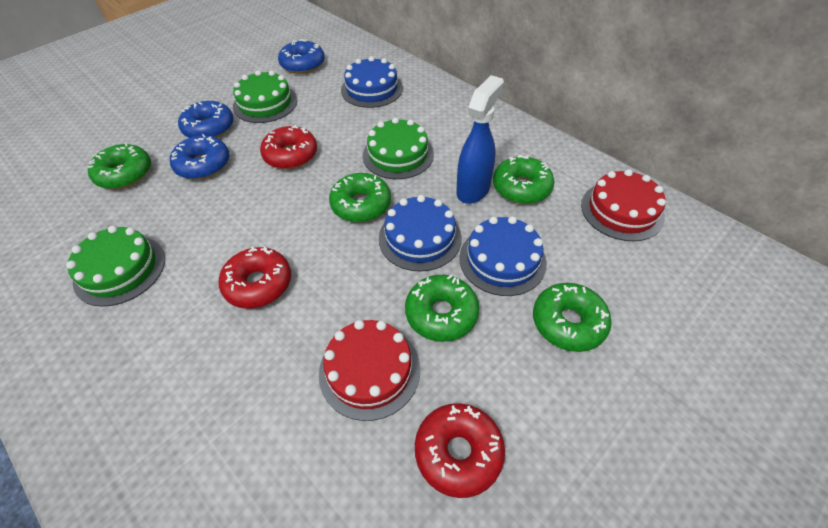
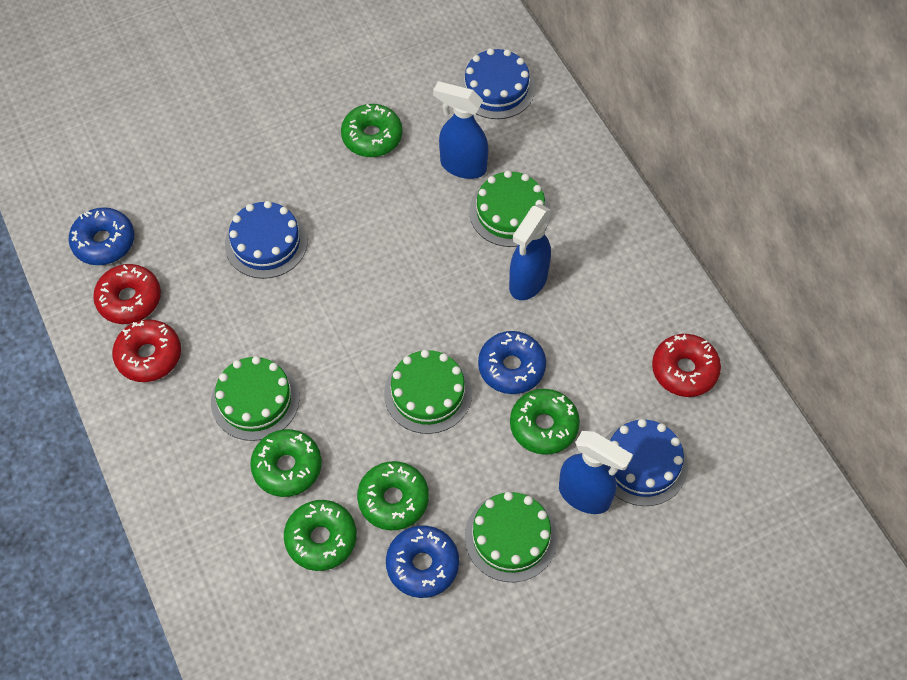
blue spray bottle: [456,75,504,204] = 1 -> [433,81,488,179] [509,204,551,300] [559,431,633,514] = 3
green cake: [66,226,165,307] [233,70,298,123] [363,118,434,179] = 3 -> [211,356,299,441] [384,350,472,434] [465,492,558,582] [469,170,551,247] = 4
red cake: [319,320,420,421] [581,169,666,241] = 2 -> none = 0

